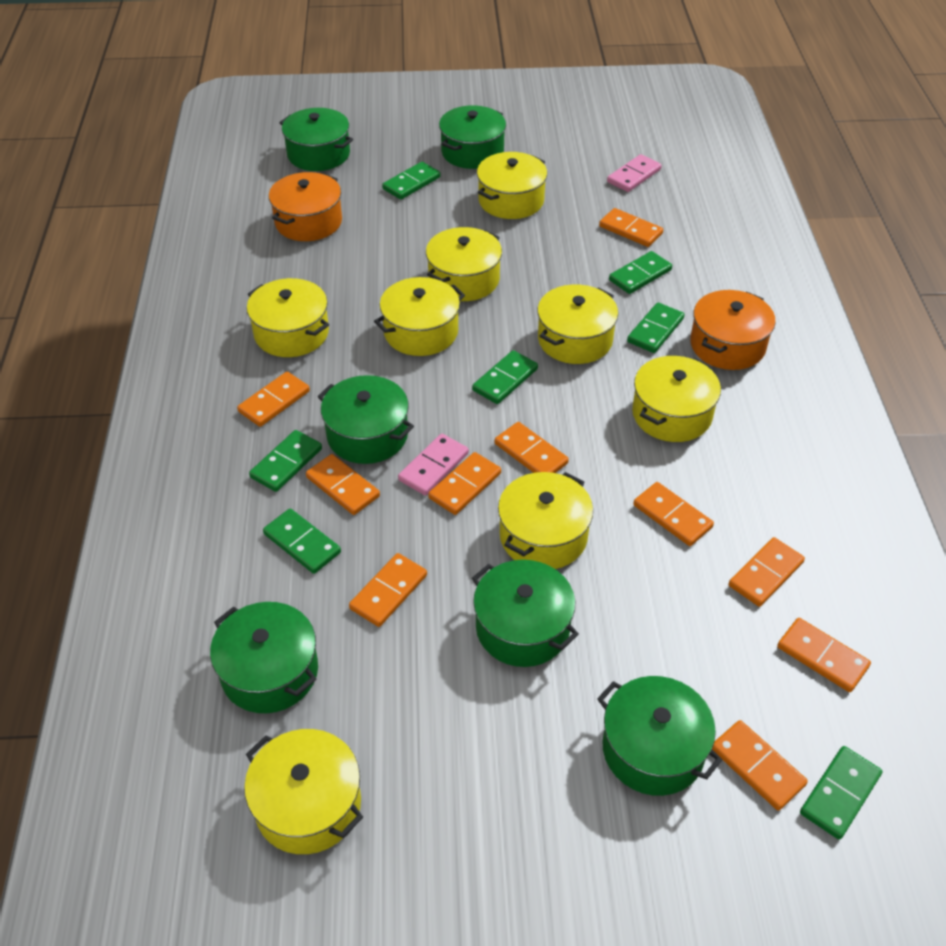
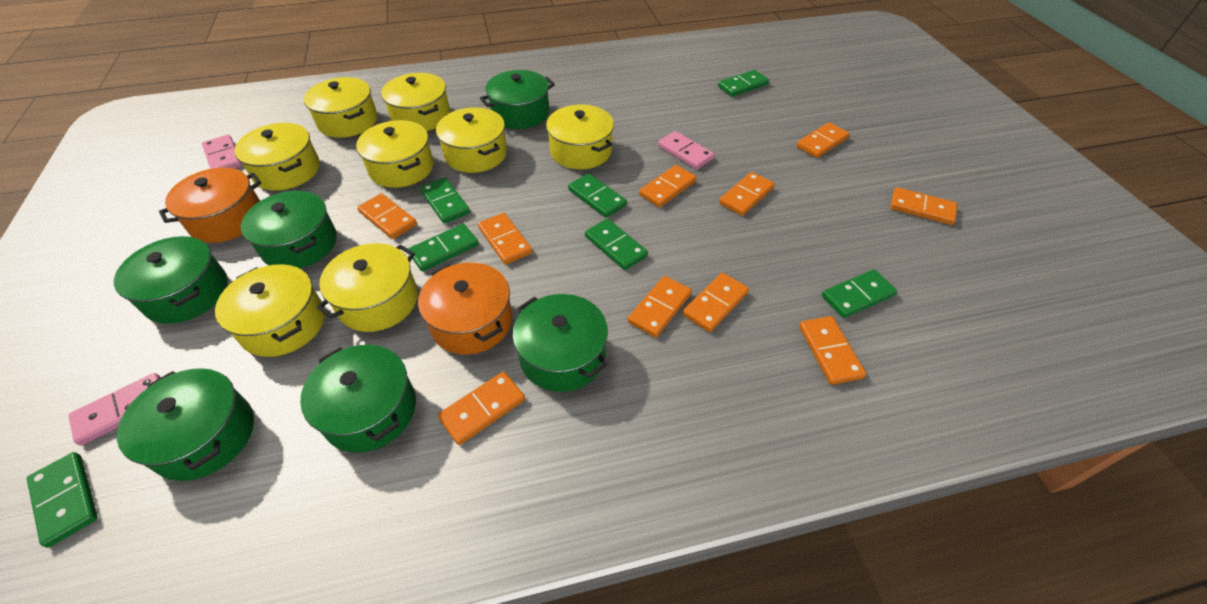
pink domino: [398,434,469,495] [607,154,662,192] = 2 -> [69,373,161,446] [202,135,242,169] [658,131,715,169] = 3

